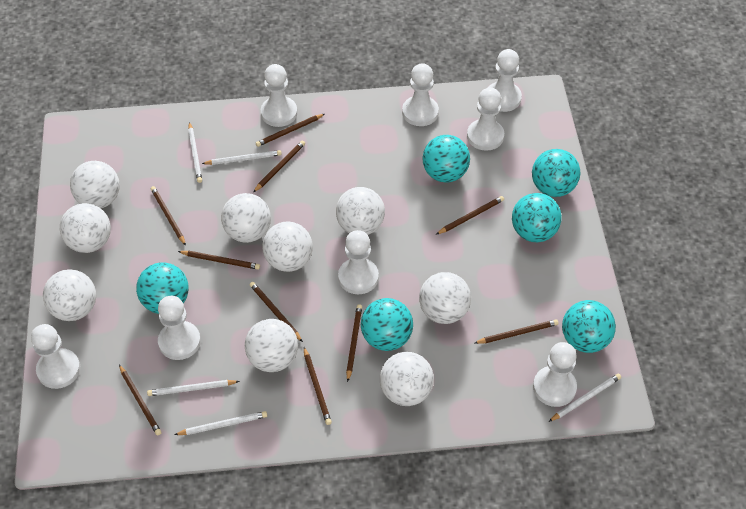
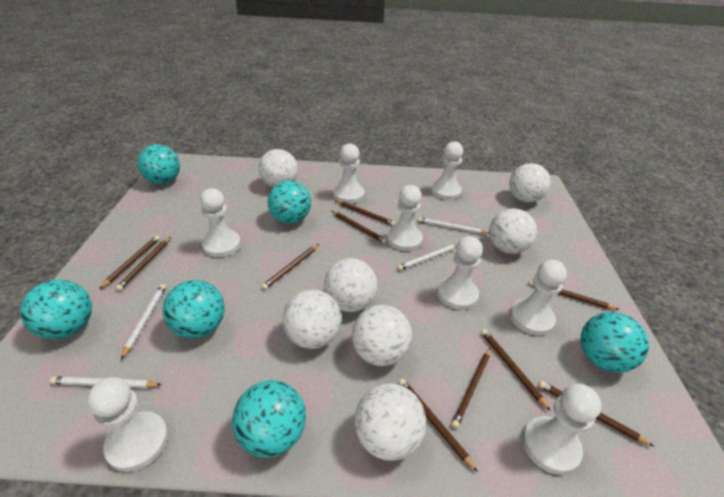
white ball: [43,269,96,321] [60,203,111,253] [70,161,120,208] [221,193,271,243] [245,319,298,372] [262,221,313,272] [336,187,385,235] [380,352,434,406] [419,272,471,324] = 9 -> [259,149,298,187] [282,290,341,349] [324,258,378,312] [352,305,412,366] [354,383,426,461] [489,209,537,254] [509,163,551,202] = 7
white pencil: [147,380,240,396] [174,411,267,435] [188,122,202,183] [202,150,282,165] [549,374,621,422] = 5 -> [50,377,162,388] [121,284,166,359] [397,244,457,270] [418,217,489,234] = 4

